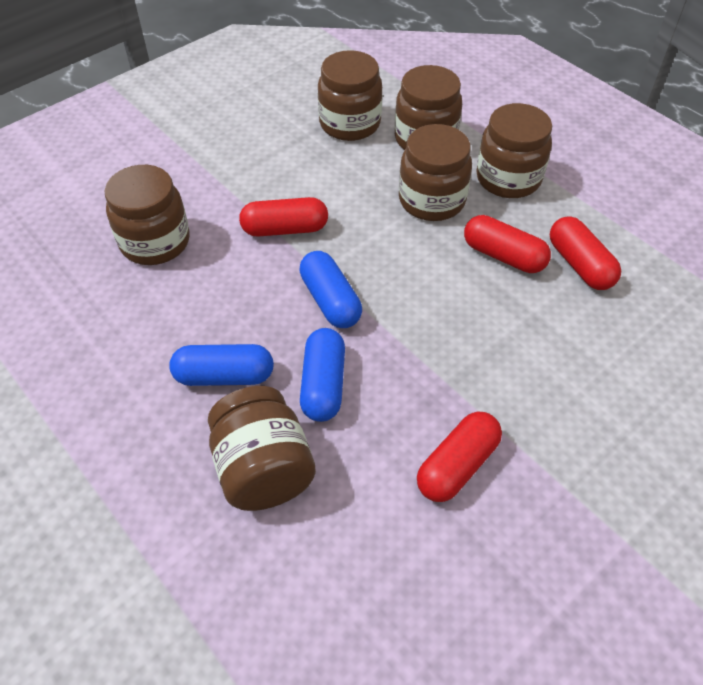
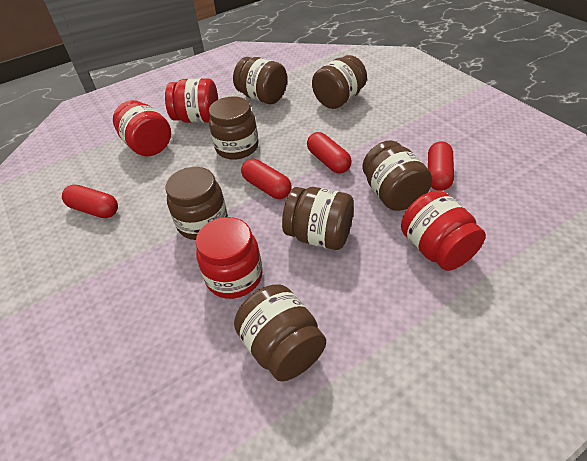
blue capsule: [169,344,274,386] [300,251,362,328] [300,328,345,422] = 3 -> none = 0
brown jar: [105,165,189,265] [208,386,316,511] [318,50,383,141] [395,65,462,150] [399,124,472,221] [476,103,552,198] = 6 -> [165,167,228,240] [209,96,259,160] [233,57,287,104] [234,284,326,382] [282,187,354,250] [312,55,367,109] [363,140,432,211] = 7
red jar: none = 0 -> [113,100,171,156] [165,78,218,123] [196,217,263,299] [401,190,486,271] = 4

